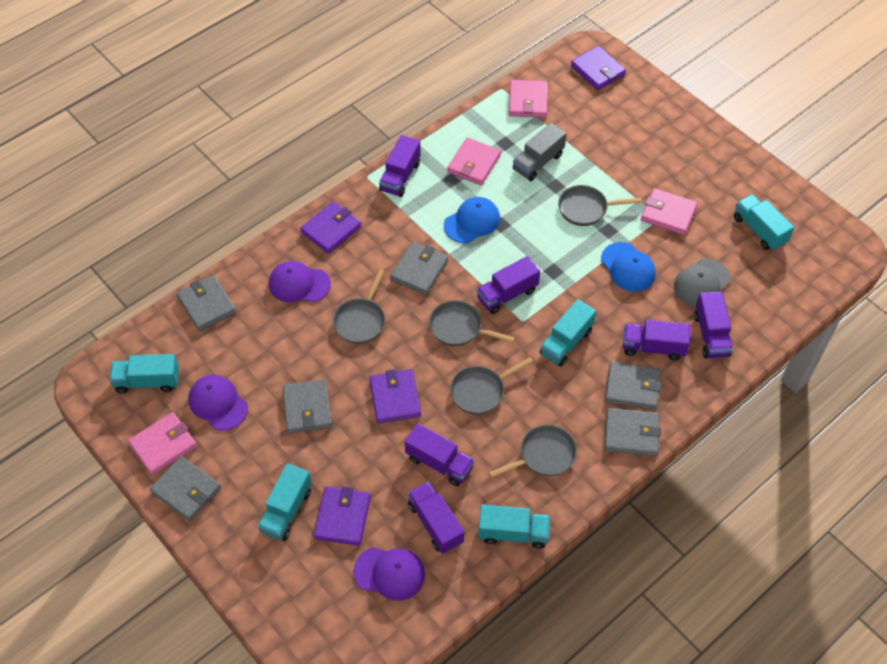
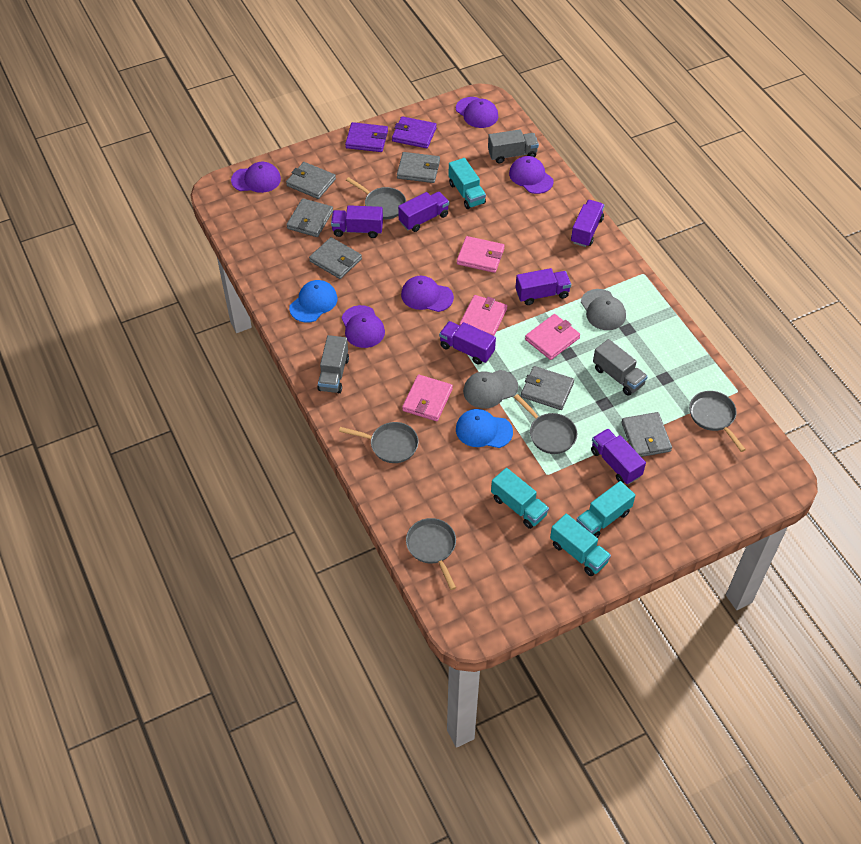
grey cap: [674,258,730,306] = 1 -> [463,370,518,408] [581,289,626,330] = 2
grey truck: [513,123,567,181] = 1 -> [317,335,349,393] [488,129,539,163] [593,339,648,396] = 3
purple cap: [188,375,248,431] [269,261,331,302] [353,547,425,601] = 3 -> [231,162,281,193] [342,305,385,348] [401,276,454,312] [456,97,498,128] [509,156,554,194] = 5
purple wallet: [300,201,362,254] [313,486,371,546] [369,369,421,423] [571,46,626,90] = 4 -> [345,122,388,152] [392,116,437,148] = 2
turquoise truck: [109,354,179,394] [257,463,312,541] [478,504,550,549] [540,299,596,366] [734,194,794,251] = 5 -> [449,158,486,209] [491,468,549,529] [550,514,611,576] [576,481,635,538] = 4

